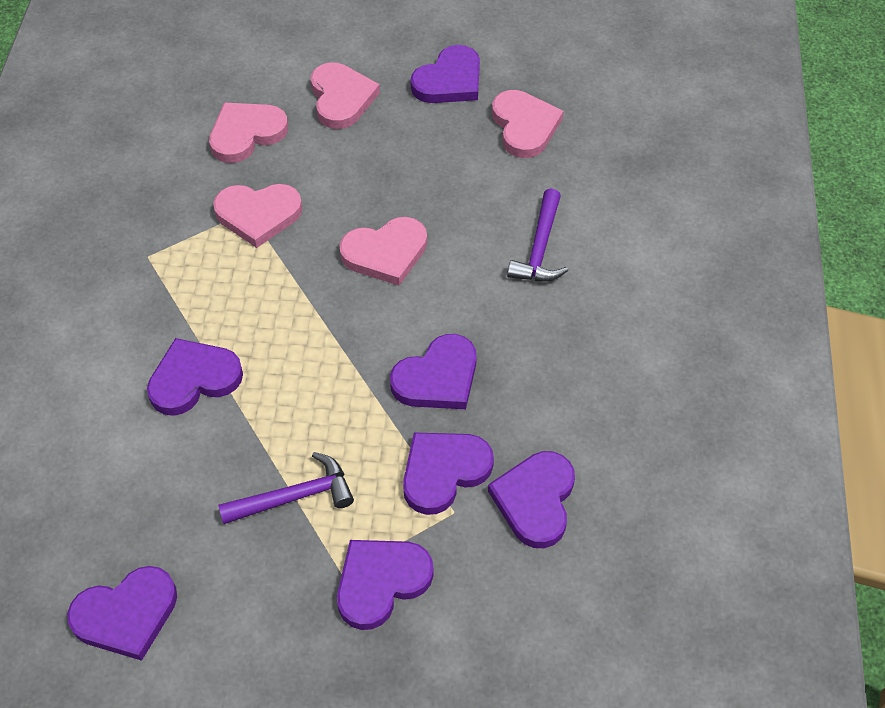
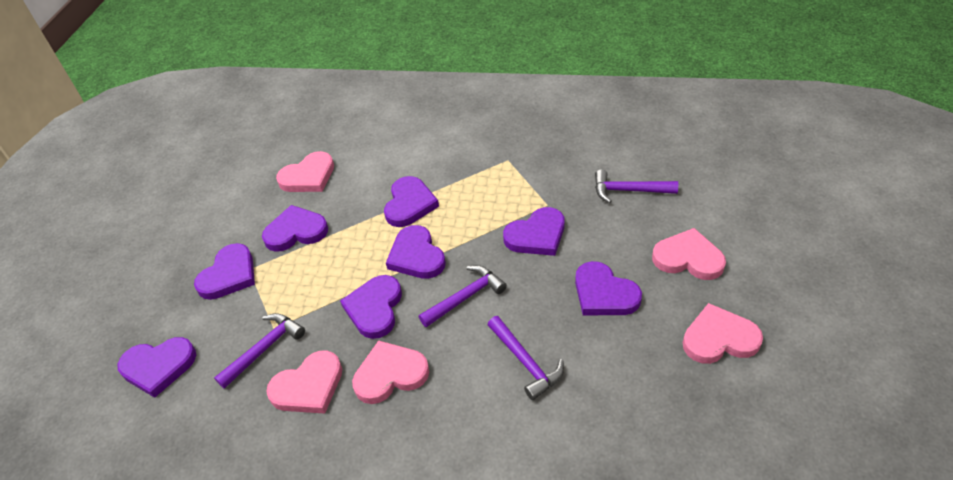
purple hammer: [218,452,354,524] [507,188,568,281] = 2 -> [214,313,305,389] [419,265,507,327] [488,316,564,400] [595,169,678,203] = 4
purple heart: [67,566,177,661] [147,338,243,416] [337,540,434,630] [390,334,477,409] [403,432,494,515] [411,45,480,103] [488,451,575,548] = 7 -> [117,337,196,398] [194,243,255,300] [262,205,328,252] [340,275,402,339] [384,176,439,227] [386,225,446,279] [503,207,565,256] [575,261,642,315] = 8

